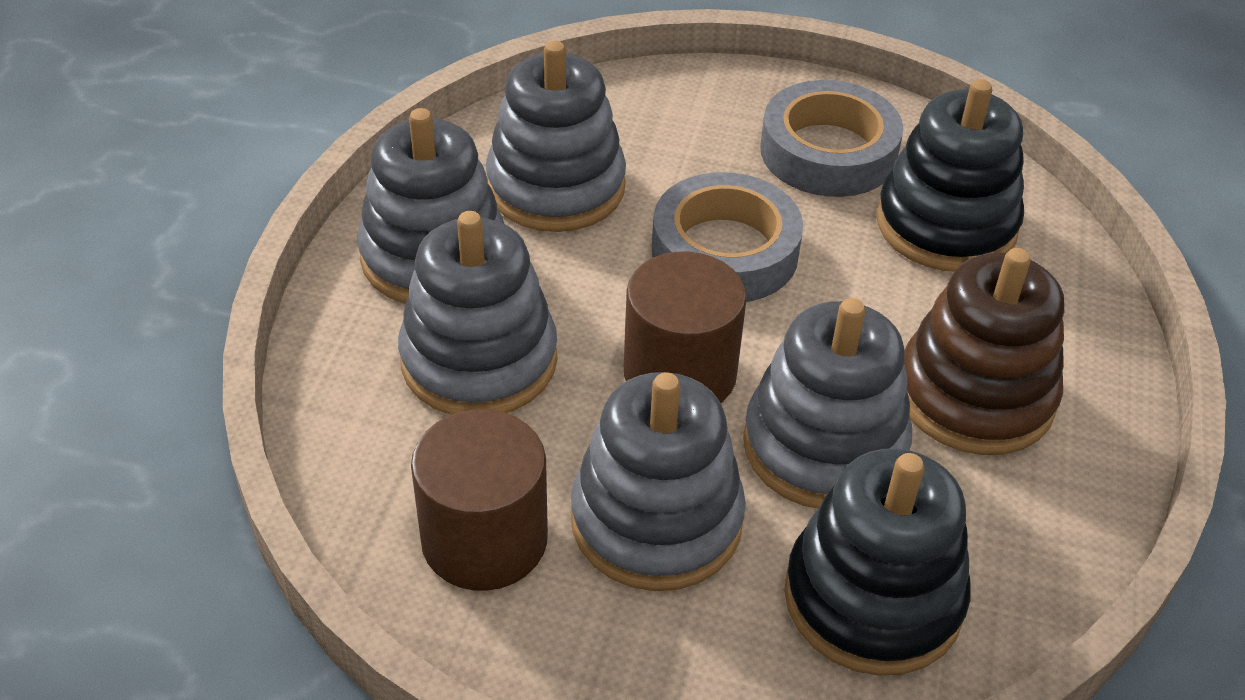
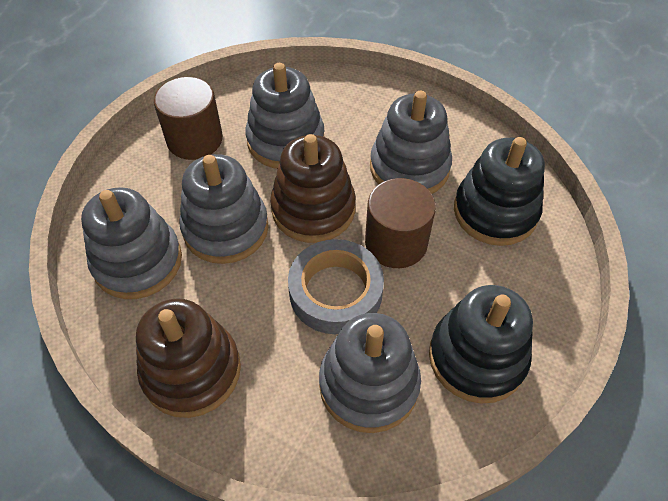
brown stacking toy: [904,248,1064,455] = 1 -> [136,298,241,418] [270,134,356,243] = 2
grey tape: [652,172,803,302] [760,80,903,197] = 2 -> [288,239,384,334] = 1

